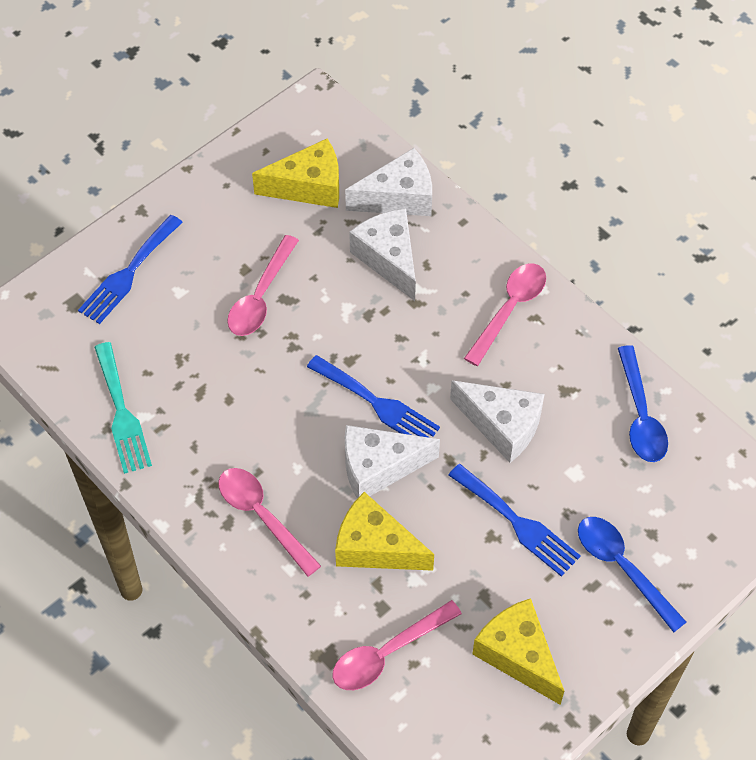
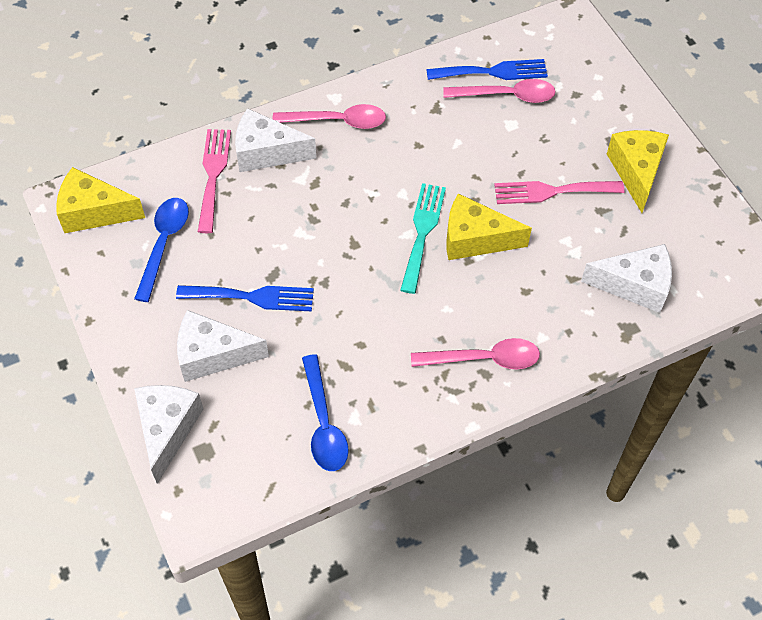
blue fork: [78,215,183,324] [307,355,440,438] [449,464,581,577] = 3 -> [176,285,314,312] [426,59,548,80] = 2
pink fork: none = 0 -> [198,129,231,233] [494,181,624,204] = 2
pink spoon: [218,468,321,577] [227,235,299,336] [333,600,462,690] [464,263,546,366] = 4 -> [272,104,386,129] [411,338,540,369] [443,79,556,103] = 3

